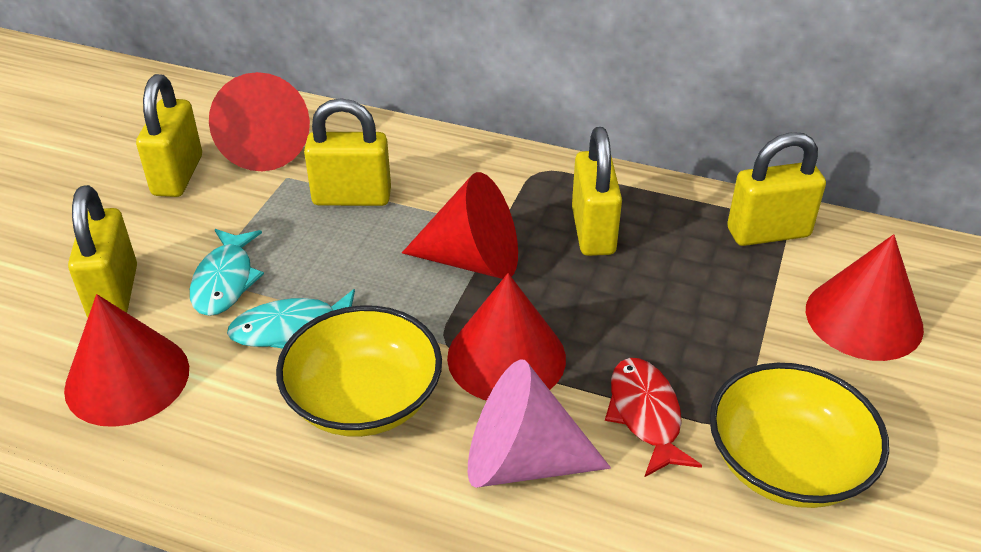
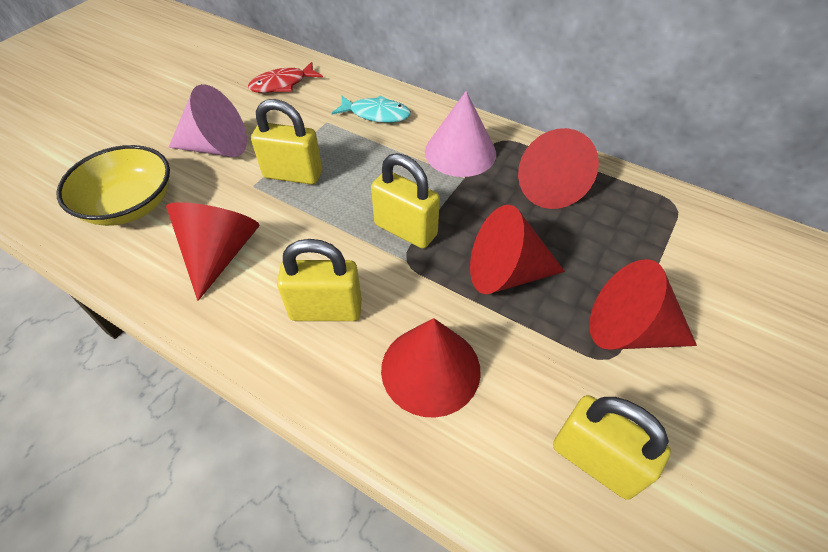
pink cone: [468,360,611,488] = 1 -> [168,84,247,157] [425,91,496,177] = 2
turquoise fish: [190,229,264,316] [227,289,355,349] = 2 -> [332,95,411,123] = 1
yellow bowl: [276,306,442,437] [709,363,889,508] = 2 -> [56,145,170,226] = 1
yellow padlock: [68,185,137,318] [136,74,202,197] [304,98,391,206] [572,127,622,256] [727,132,826,246] = 5 -> [251,99,322,185] [277,239,362,321] [371,153,440,249] [553,395,671,500] = 4

